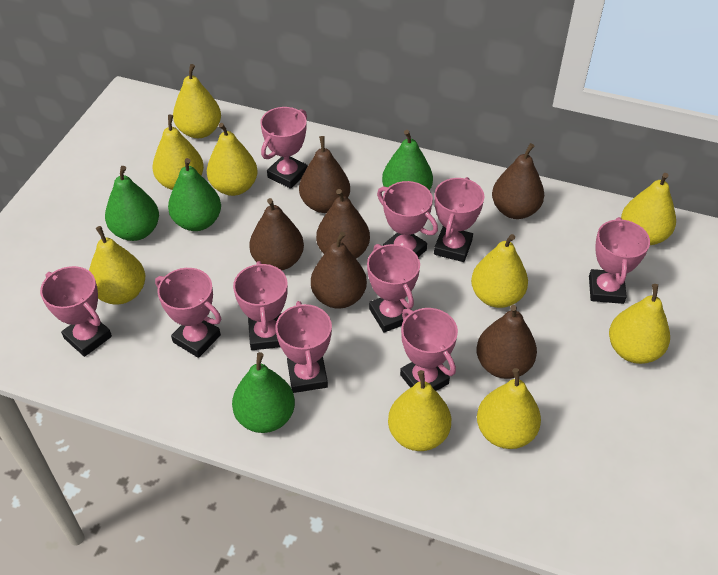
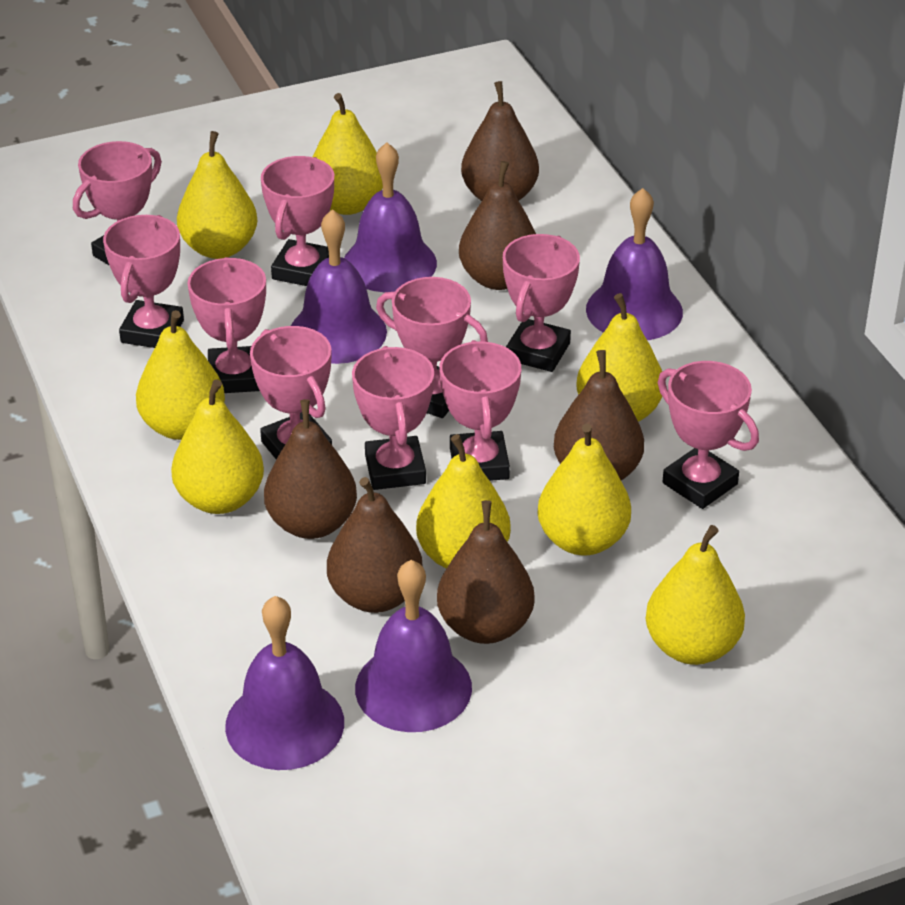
green pear: [105,166,159,241] [168,158,221,231] [232,352,295,433] [382,130,433,190] = 4 -> none = 0
purple bell: none = 0 -> [225,596,344,770] [291,209,387,364] [344,142,437,292] [355,560,472,732] [586,188,683,340] = 5
yellow pear: [89,226,146,304] [153,115,204,190] [173,64,221,138] [207,123,258,196] [388,370,451,451] [471,234,528,308] [477,368,541,449] [609,284,670,364] [621,173,676,245] = 9 -> [136,310,225,440] [171,379,264,514] [177,131,257,259] [313,93,383,215] [416,434,511,569] [537,424,631,555] [576,293,662,422] [646,525,745,665] = 8

